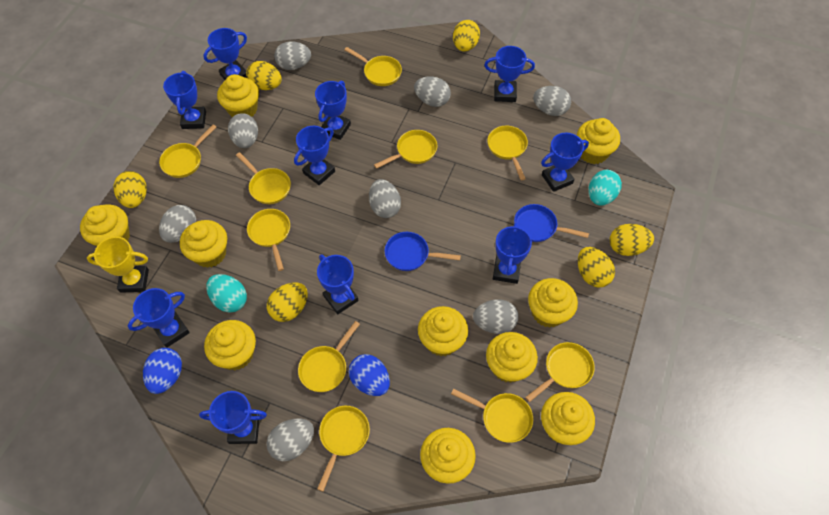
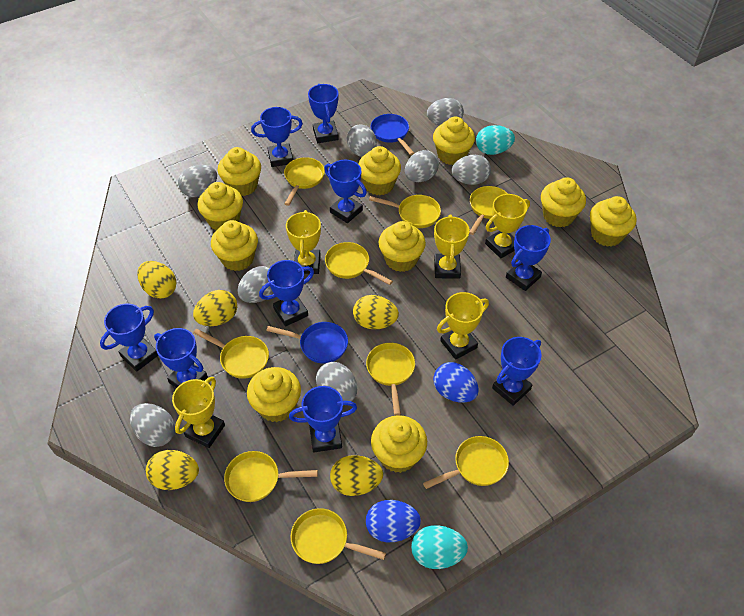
blue trophy: [128,288,190,348] [163,71,206,129] [199,391,267,444] [203,28,247,80] [294,126,335,185] [315,81,351,140] [317,254,359,314] [484,46,535,102] [493,222,532,284] [541,133,589,192] = 10 -> [100,303,158,372] [154,328,208,388] [251,107,303,167] [259,260,314,327] [289,386,357,452] [308,84,339,143] [324,160,367,223] [492,337,542,406] [506,225,551,291] = 9
yellow egg: [114,171,147,208] [246,61,282,90] [267,283,308,322] [453,20,480,52] [578,247,615,288] [610,224,654,256] = 6 -> [137,261,177,299] [146,450,199,490] [193,290,237,326] [330,455,383,496] [353,295,399,330] = 5
yellow pan: [159,125,216,178] [236,152,291,204] [247,209,290,271] [298,321,360,392] [317,406,370,492] [344,47,402,86] [374,130,437,169] [451,388,533,443] [487,126,528,180] [525,342,595,402] = 10 -> [193,328,269,379] [224,451,318,502] [284,157,325,206] [291,508,386,564] [325,242,393,285] [366,343,415,416] [369,195,441,228] [423,436,509,489] [469,186,508,235] = 9
yellow trophy: [87,237,149,293] = 1 -> [172,377,225,448] [286,210,321,274] [434,215,470,279] [437,292,489,360] [485,194,530,259] = 5

